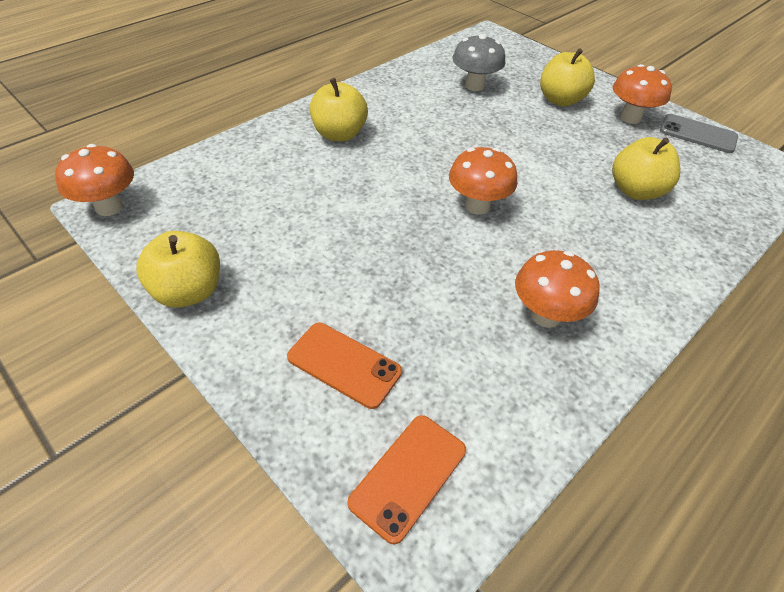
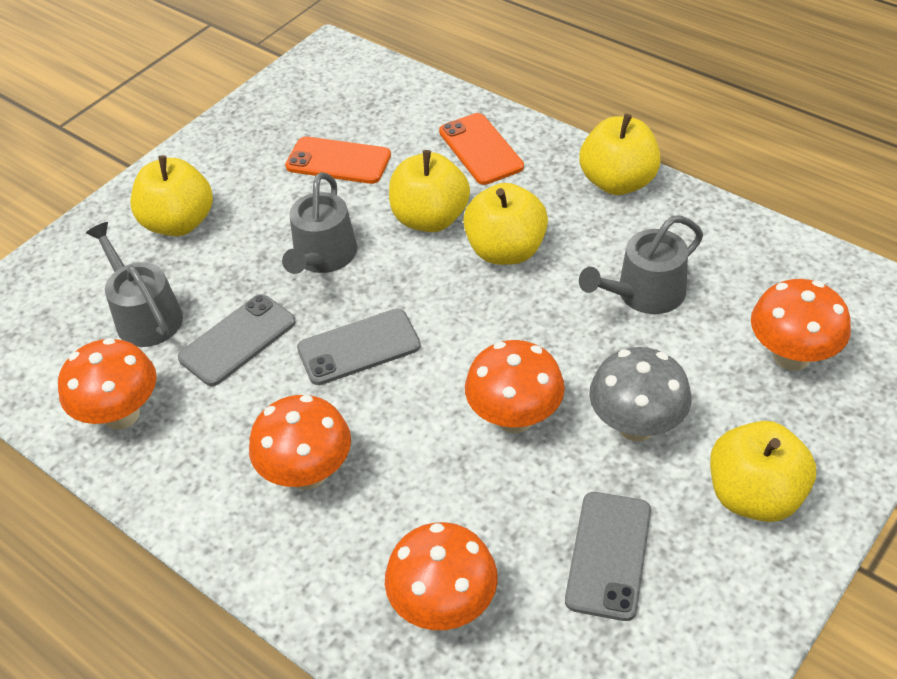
grey phone: [660,114,738,153] = 1 -> [178,294,296,386] [297,309,421,385] [565,492,651,621] = 3
grey watering can: none = 0 -> [86,222,183,347] [282,172,357,274] [579,216,703,314] = 3
orange mushroom: [55,144,134,216] [449,147,517,215] [515,250,600,328] [613,64,672,124] = 4 -> [58,338,157,430] [249,395,351,490] [385,522,498,630] [465,340,565,433] [751,279,851,371] = 5
yellow apple: [136,231,220,308] [310,78,368,142] [540,48,595,106] [612,137,680,200] = 4 -> [131,155,213,236] [389,150,470,232] [463,183,548,265] [579,114,661,195] [710,421,816,522] = 5

